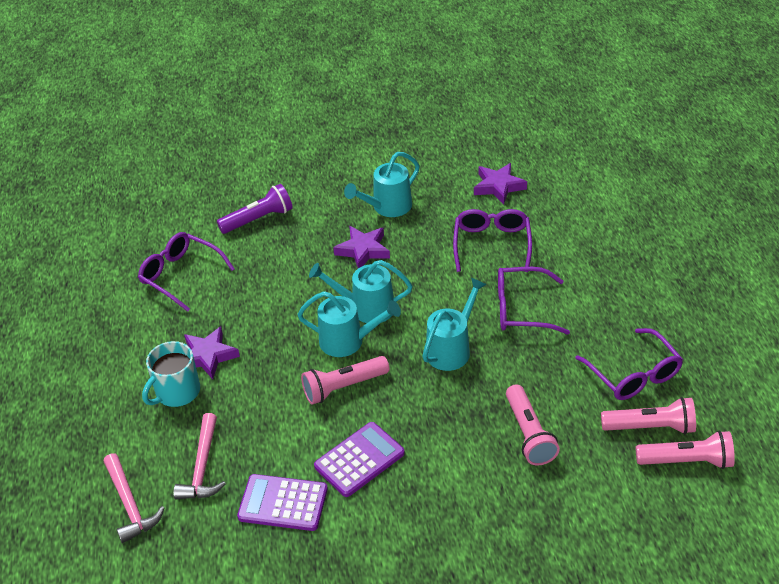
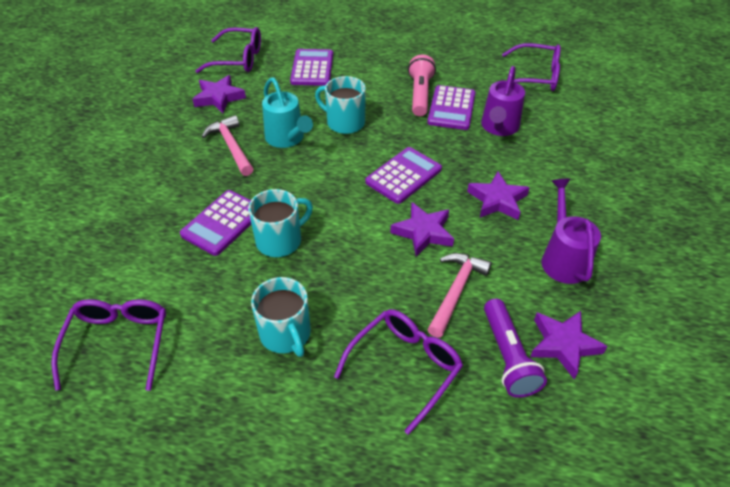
pink flashlight: [301,356,390,405] [506,384,560,465] [601,397,696,434] [636,430,735,469] = 4 -> [408,55,436,116] = 1
purple calculator: [237,474,328,531] [314,422,405,497] = 2 -> [180,190,251,256] [290,49,333,86] [365,147,442,204] [427,85,475,130] = 4
purple star: [184,327,240,379] [333,226,390,268] [474,163,527,205] = 3 -> [193,75,246,113] [390,202,454,256] [467,171,530,220] [530,311,608,379] = 4
purple watering can: none = 0 -> [481,66,525,136] [541,179,601,284] = 2
turquoise mug: [142,341,200,407] = 1 -> [248,189,313,257] [251,277,311,357] [315,76,366,134] = 3
turquoise watering can: [297,291,401,357] [309,260,413,323] [344,152,419,217] [423,277,487,371] = 4 -> [262,77,313,148] = 1

